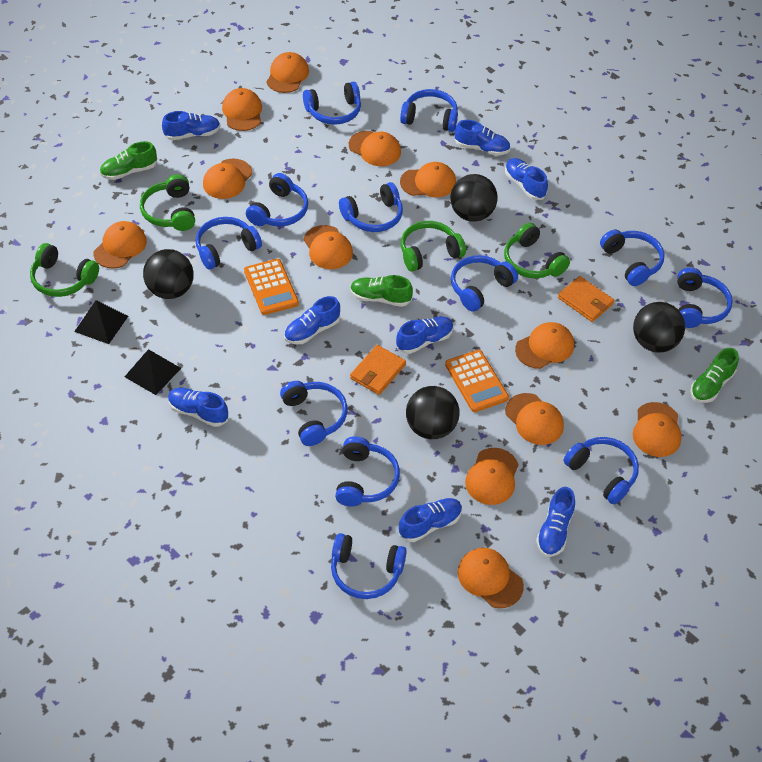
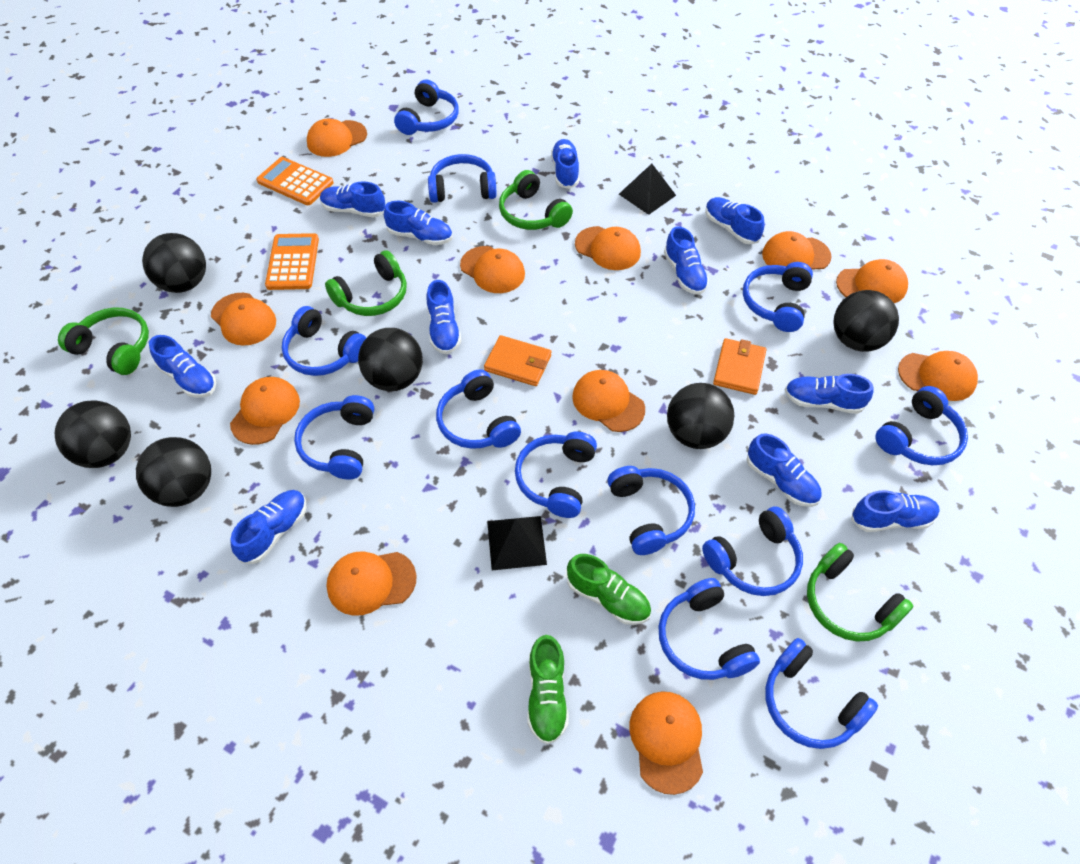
black ball: [143,249,194,299] [406,386,460,439] [450,174,498,222] [633,302,685,353] = 4 -> [55,400,131,468] [136,437,211,507] [142,233,206,293] [358,328,423,391] [667,383,735,449] [833,290,899,352] = 6
blue shoe: [162,111,220,140] [168,388,228,427] [284,296,340,344] [396,317,454,354] [399,498,462,542] [454,120,510,156] [505,158,548,200] [536,487,575,557] = 8 -> [149,335,216,398] [231,490,306,564] [320,181,385,218] [384,201,452,245] [427,280,461,354] [551,139,579,189] [664,226,709,295] [705,197,764,244] [747,434,822,507] [785,374,873,414] [851,490,940,532] = 11
green shoe: [100,141,157,180] [350,275,413,307] [690,348,739,403] = 3 -> [528,635,569,744] [567,554,651,625] = 2
orange cap: [93,221,147,268] [203,159,252,199] [222,88,262,131] [266,52,309,93] [304,225,353,269] [349,131,401,166] [400,162,456,197] [458,548,524,608] [465,448,519,505] [505,393,564,445] [515,322,574,369] [633,402,682,457] = 12 -> [211,293,276,346] [230,377,300,445] [307,119,367,157] [327,552,416,616] [460,246,525,293] [572,370,645,432] [575,226,641,270] [629,691,703,795] [762,231,831,269] [836,259,908,303] [898,351,978,401] = 11

